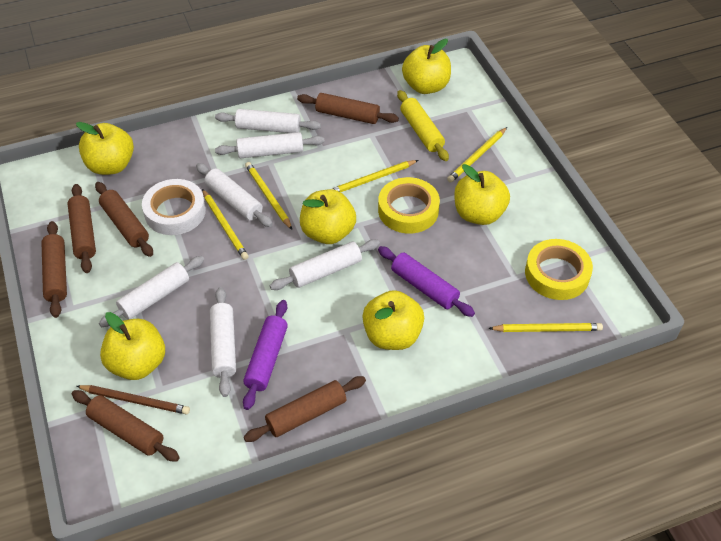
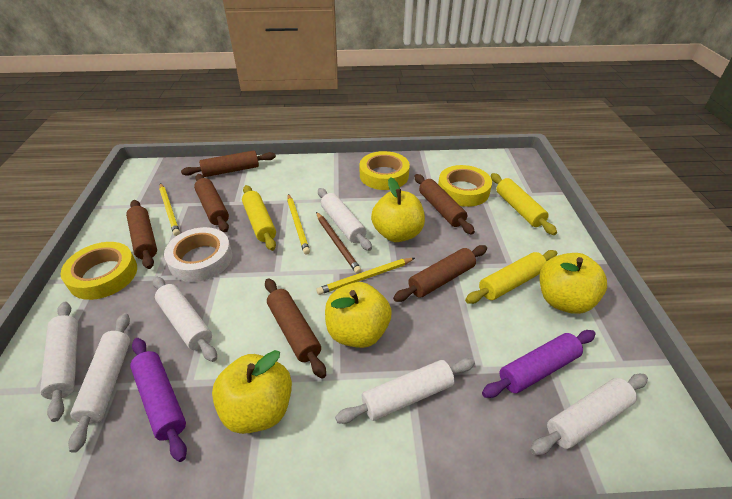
yellow apple: [76,122,134,175] [100,312,165,380] [300,189,356,244] [362,290,424,350] [402,39,451,94] [454,164,510,225] = 6 -> [212,350,292,434] [325,282,392,348] [371,177,425,242] [540,253,607,314] = 4
yellow pencil: [202,189,249,260] [245,162,292,229] [332,160,418,192] [447,127,507,183] [488,323,603,332] = 5 -> [159,183,180,236] [287,194,310,255] [316,258,415,295] = 3
yellow rolling pin: [397,90,449,161] = 1 -> [242,185,276,251] [465,250,557,304] [491,173,557,235] = 3
yellow tape: [378,177,440,233] [525,239,593,300] = 2 -> [61,242,137,300] [360,151,410,190] [438,165,492,207] = 3

